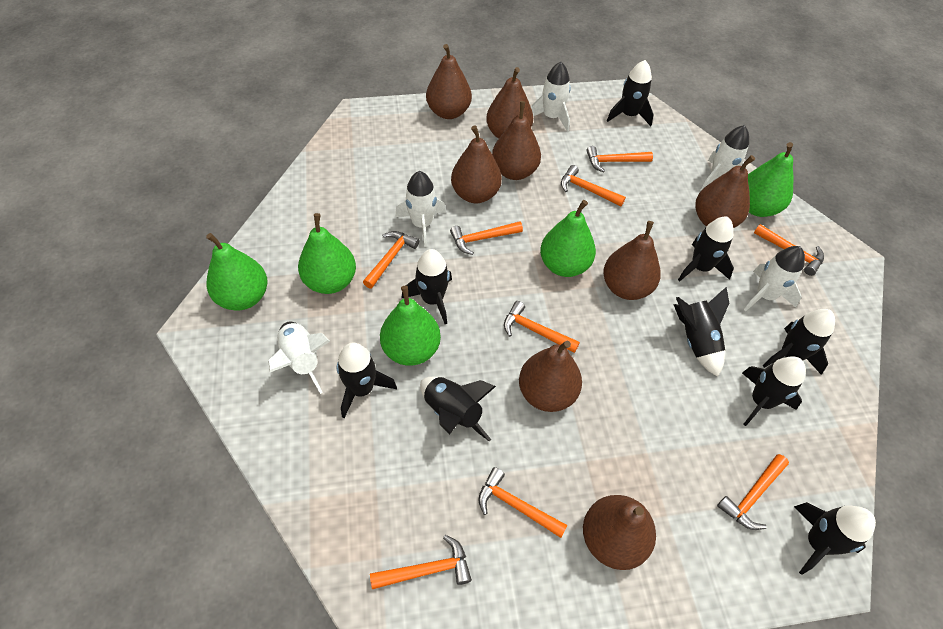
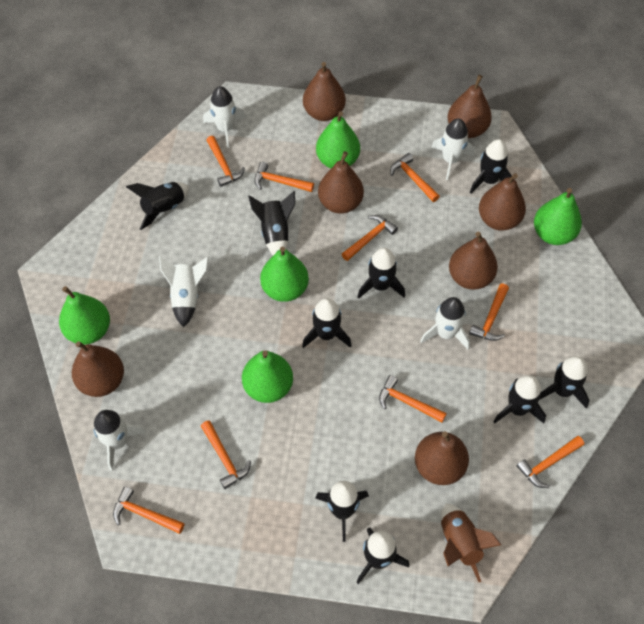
brown pear: [426,44,472,119] [451,125,502,203] [486,67,533,139] [492,101,541,180] [519,341,582,412] [583,495,656,570] [603,221,661,300] [695,155,755,228] = 8 -> [72,341,124,397] [303,62,346,121] [318,151,364,214] [415,431,469,485] [448,75,492,138] [449,232,498,290] [479,173,526,231] = 7
brown rocket: none = 0 -> [441,503,501,582] = 1

